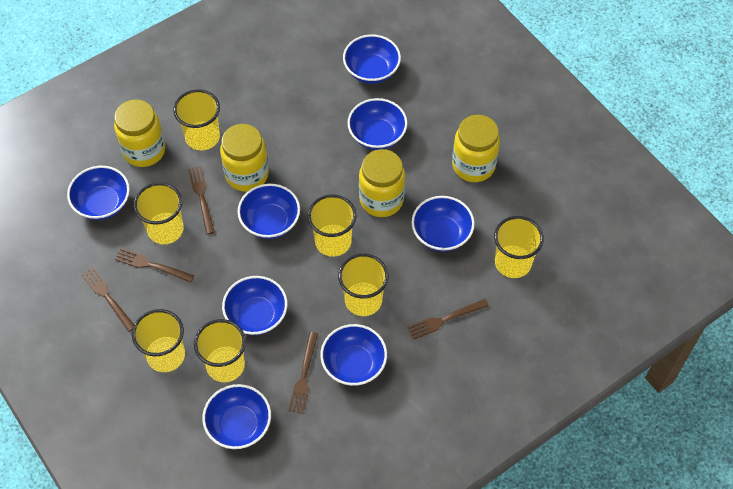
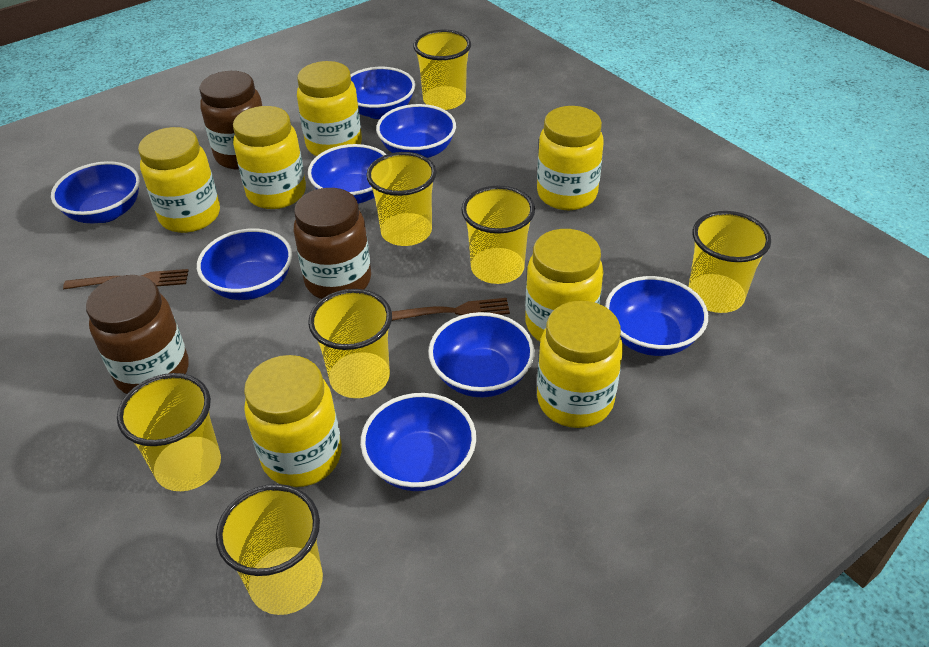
brown fork: [81,267,134,332] [115,248,194,282] [188,166,215,235] [288,332,318,414] [407,299,489,340] = 5 -> [63,269,189,289] [392,298,510,321] = 2
brown jar: none = 0 -> [86,275,189,394] [199,71,262,170] [294,188,371,299] = 3
yellow jar: [114,99,165,167] [220,124,269,192] [359,149,405,217] [452,115,500,182] = 4 -> [138,127,220,233] [233,106,306,209] [244,355,342,487] [297,61,362,156] [525,229,603,341] [537,106,604,210] [537,301,623,428] = 7

